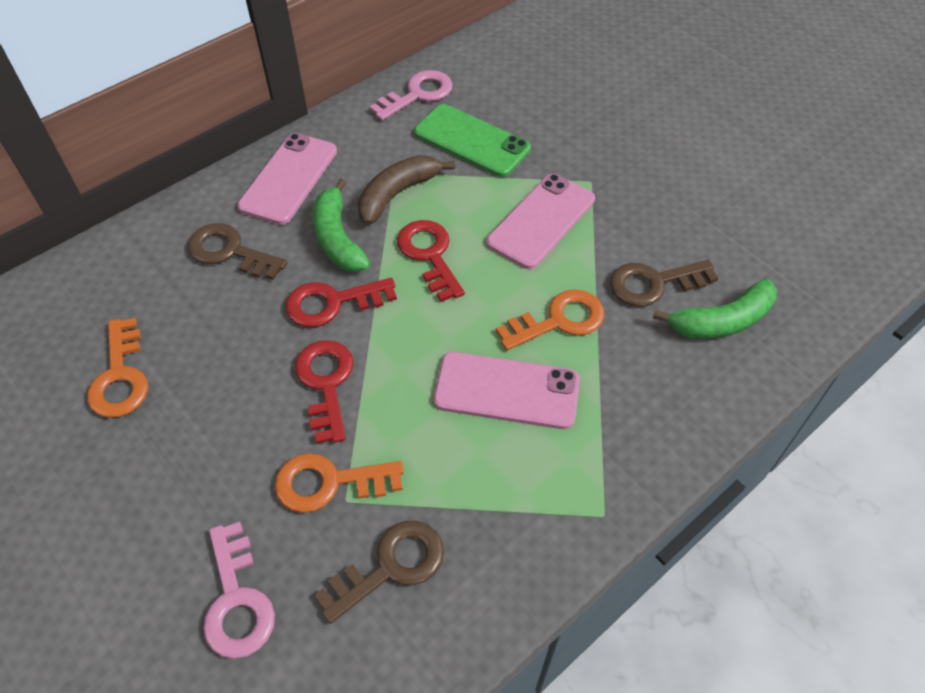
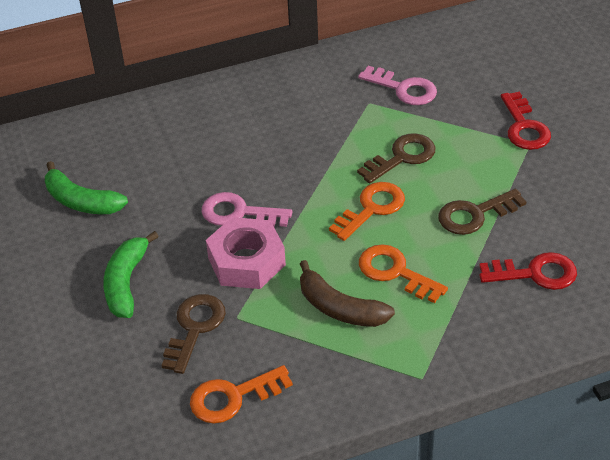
green phone: [414,104,531,177] = 1 -> none = 0
pink nut: none = 0 -> [206,217,286,289] = 1
pink phone: [237,133,337,225] [434,352,580,429] [486,174,595,269] = 3 -> none = 0
red key: [286,278,397,327] [295,340,354,444] [397,220,465,302] = 3 -> [479,252,577,290] [501,91,551,150] = 2

